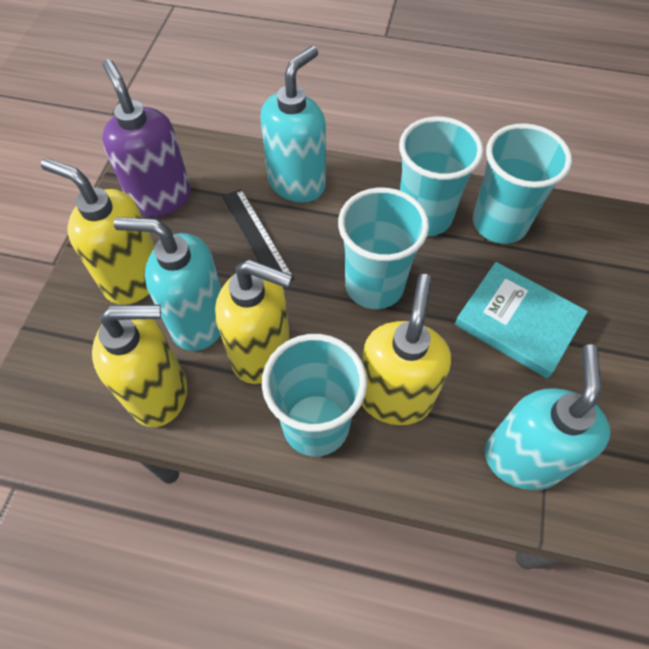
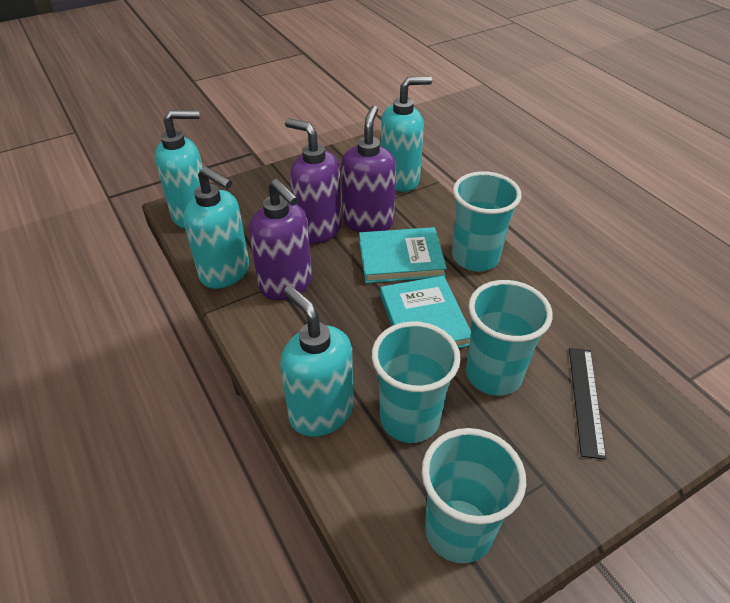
purple soap dispenser: [102,59,191,217] = 1 -> [249,179,312,300] [285,118,342,244] [341,106,396,232] = 3
turquoise book: [455,262,588,378] = 1 -> [359,227,447,283] [380,276,471,348] = 2
turquoise soap dispenser: [114,217,222,351] [261,46,326,203] [485,344,610,490] = 3 -> [155,110,203,229] [183,166,249,289] [280,285,353,437] [381,76,432,192] = 4
yellow soap dispenser: [41,158,155,305] [92,304,187,427] [215,260,293,384] [361,274,451,425] = 4 -> none = 0

